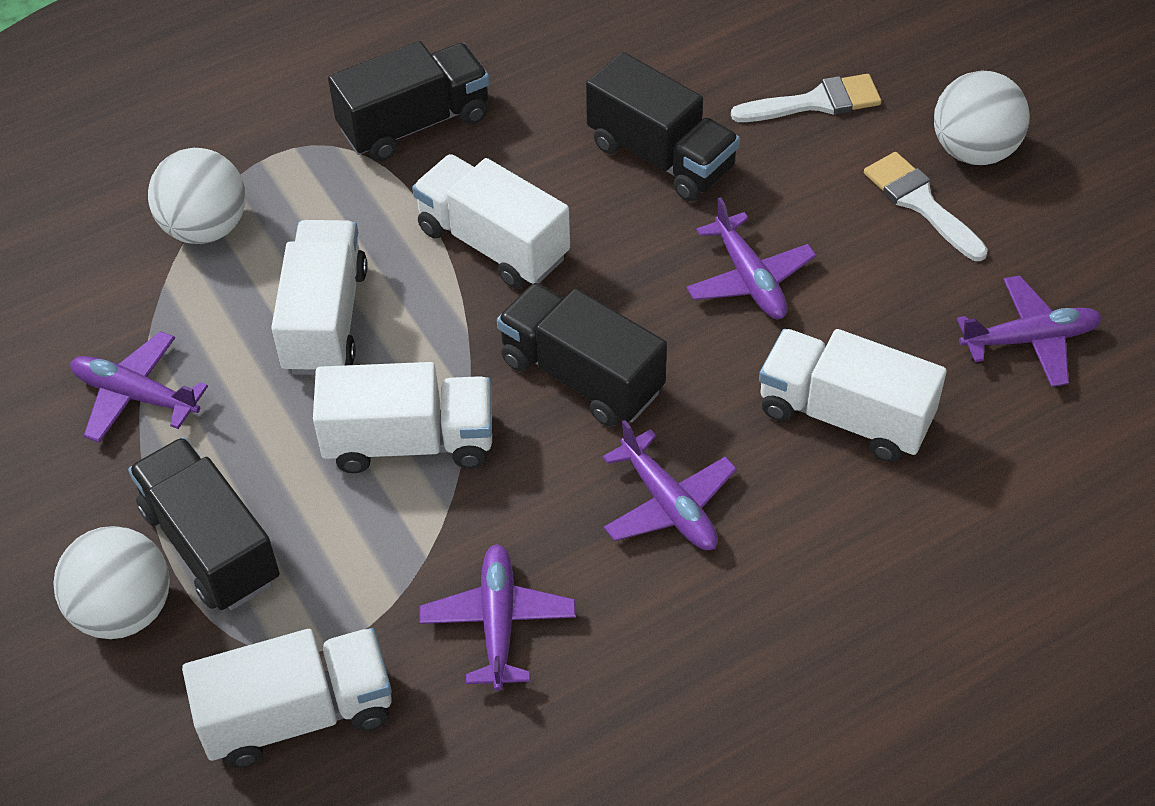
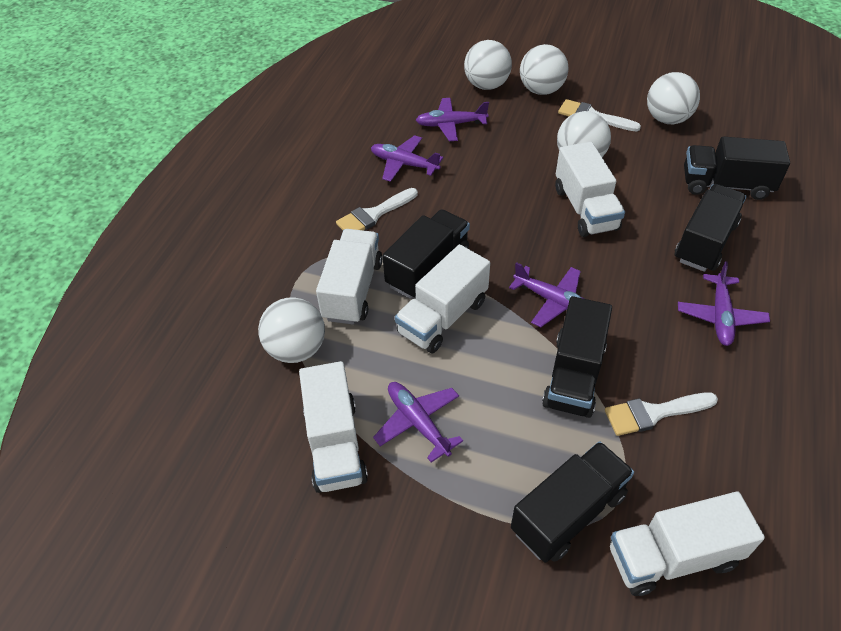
black truck: [128,437,280,610] [328,41,490,161] [497,282,667,427] [586,52,740,202] = 4 -> [383,209,470,299] [511,441,634,563] [542,296,612,418] [674,184,747,272] [684,137,790,200] = 5
white ball: [53,526,170,639] [148,148,246,244] [934,71,1030,165] = 3 -> [258,297,325,363] [464,40,512,90] [520,44,568,95] [557,111,611,157] [647,72,700,124] = 5
white brush: [731,74,881,122] [864,152,988,261] = 2 -> [336,188,418,230] [558,99,641,132] [605,393,718,436] = 3

